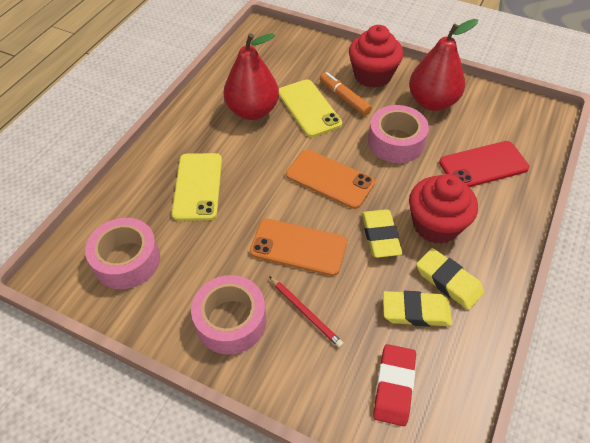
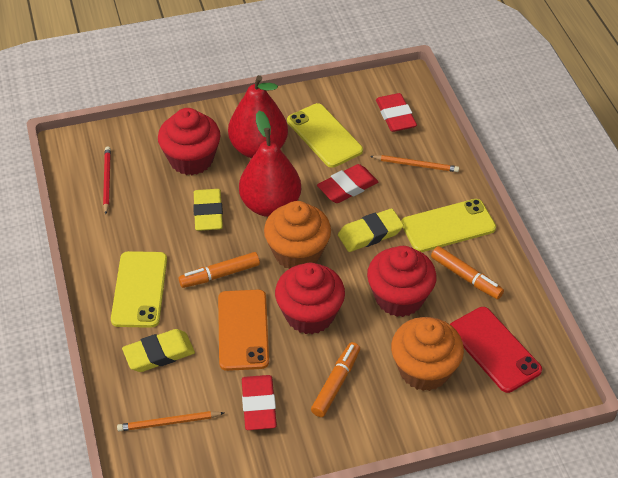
orange cupcake: none = 0 -> [264,201,331,269] [391,317,464,391] = 2
orange marker: [320,72,372,116] = 1 -> [179,252,260,288] [311,342,360,417] [431,246,504,299] = 3
orange pencil: none = 0 -> [117,411,224,431] [370,155,459,172] = 2
orange phone: [250,219,347,276] [286,150,375,209] = 2 -> [218,290,269,371] = 1
pink tape: [85,218,160,289] [191,275,266,354] [368,105,429,163] = 3 -> none = 0
red cupcake: [349,25,403,88] [409,174,478,244] = 2 -> [158,108,221,175] [275,263,345,334] [367,246,436,317] = 3
red eraser: [373,344,416,426] = 1 -> [242,375,277,430] [317,164,378,203] [376,93,417,132] = 3
yellow phone: [172,153,222,221] [279,79,342,137] = 2 -> [111,251,167,328] [287,103,363,168] [402,199,496,252] = 3

